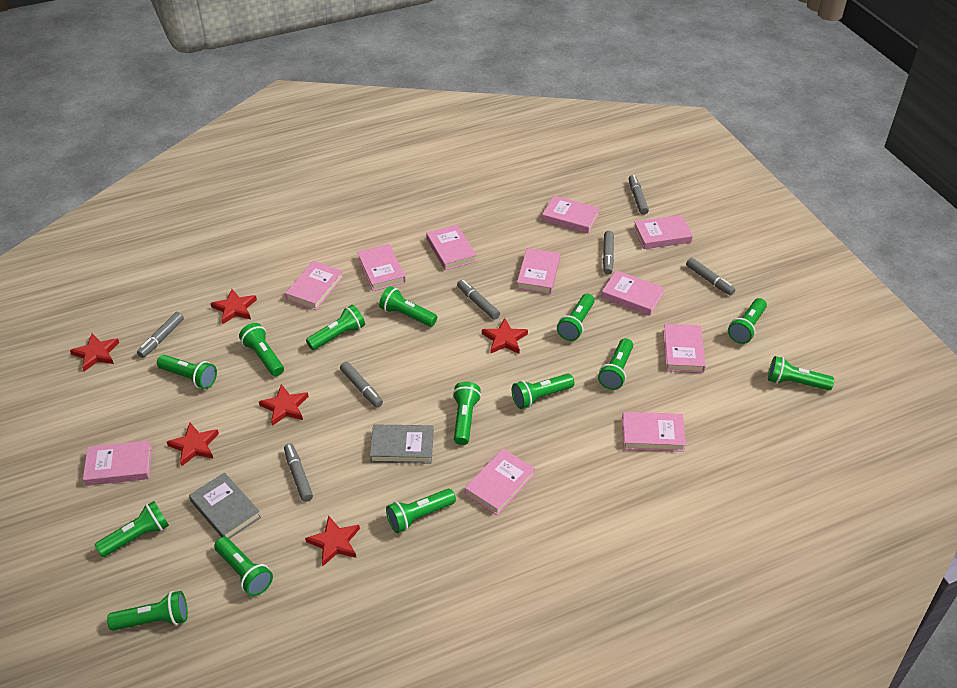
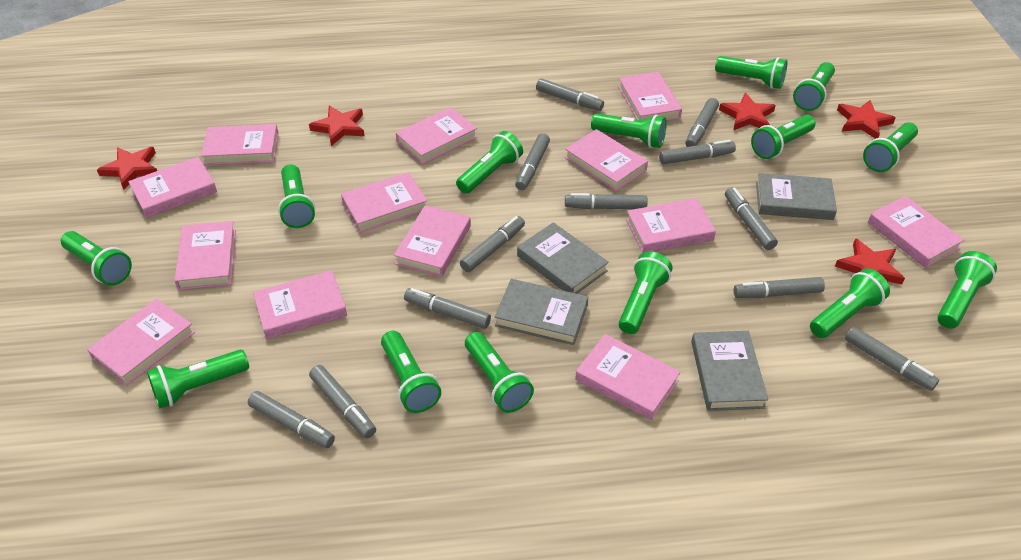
grey book: [189,472,261,539] [370,424,434,463] = 2 -> [495,279,588,345] [517,222,609,294] [691,331,768,411] [756,173,837,220] = 4
grey marker: [137,312,184,358] [284,443,313,502] [340,362,383,407] [457,280,500,320] [603,231,614,275] [629,175,649,215] [686,258,735,295] = 7 -> [248,391,335,448] [309,365,376,438] [404,288,491,329] [460,216,525,272] [515,133,550,190] [536,78,604,111] [565,193,648,209] [659,140,736,164] [685,98,719,147] [725,187,778,250] [734,277,825,298] [845,326,939,391] = 12
pink book: [83,440,152,486] [285,261,344,310] [357,244,406,291] [426,224,476,270] [465,449,535,515] [517,248,560,294] [542,196,600,234] [601,270,665,316] [622,412,686,452] [634,215,693,249] [663,324,706,373] = 11 -> [87,299,195,386] [128,157,217,218] [174,221,236,290] [201,124,279,165] [253,270,347,339] [341,172,427,233] [394,205,471,277] [396,107,477,165] [565,129,648,191] [575,334,681,420] [618,72,682,121] [626,198,716,253] [868,196,965,268] = 13
red star: [70,333,119,371] [167,423,219,467] [211,289,257,324] [259,384,309,426] [305,515,360,566] [482,318,528,354] = 6 -> [97,147,157,189] [309,105,365,146] [719,93,776,130] [835,238,905,284] [837,100,896,139] = 5

